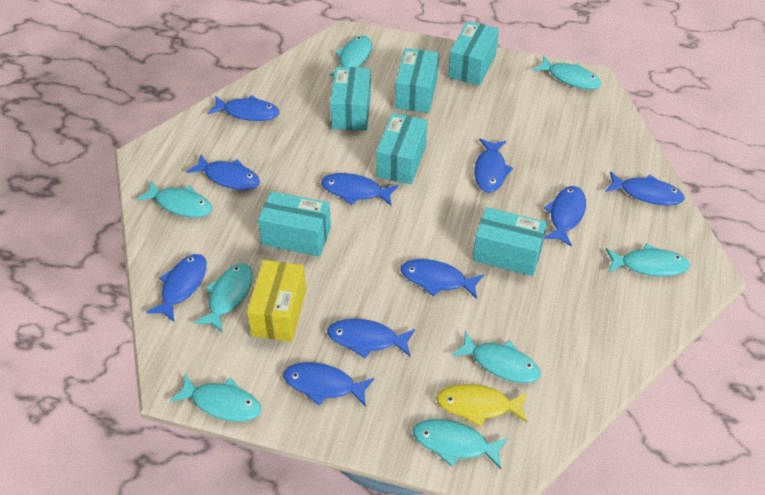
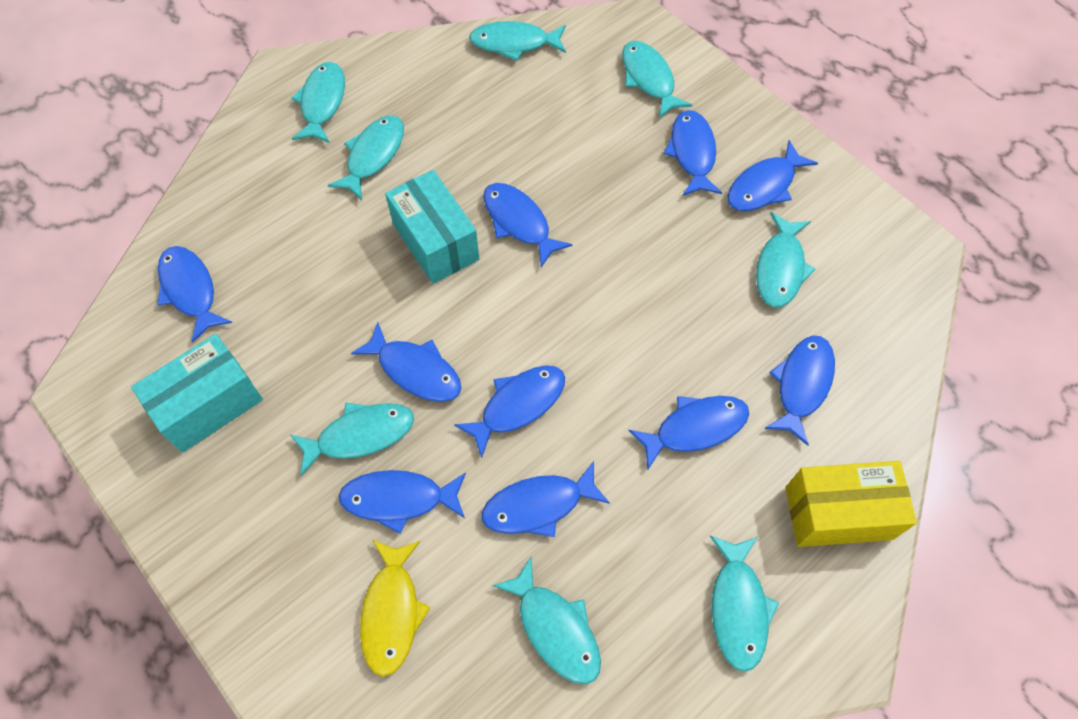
turquoise box: [258,191,331,256] [330,67,371,131] [376,113,427,184] [395,48,439,113] [449,21,499,86] [473,207,547,276] = 6 -> [131,334,263,453] [385,170,479,284] = 2

